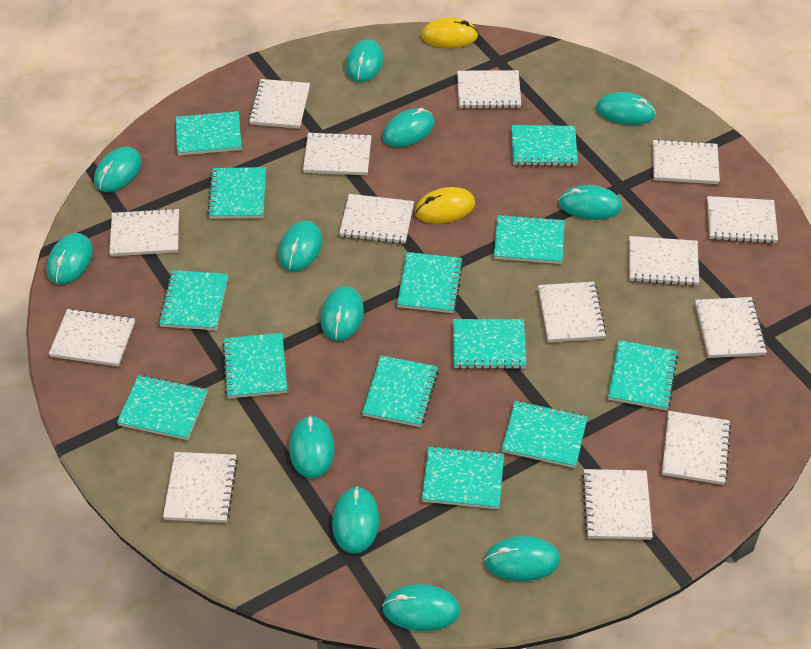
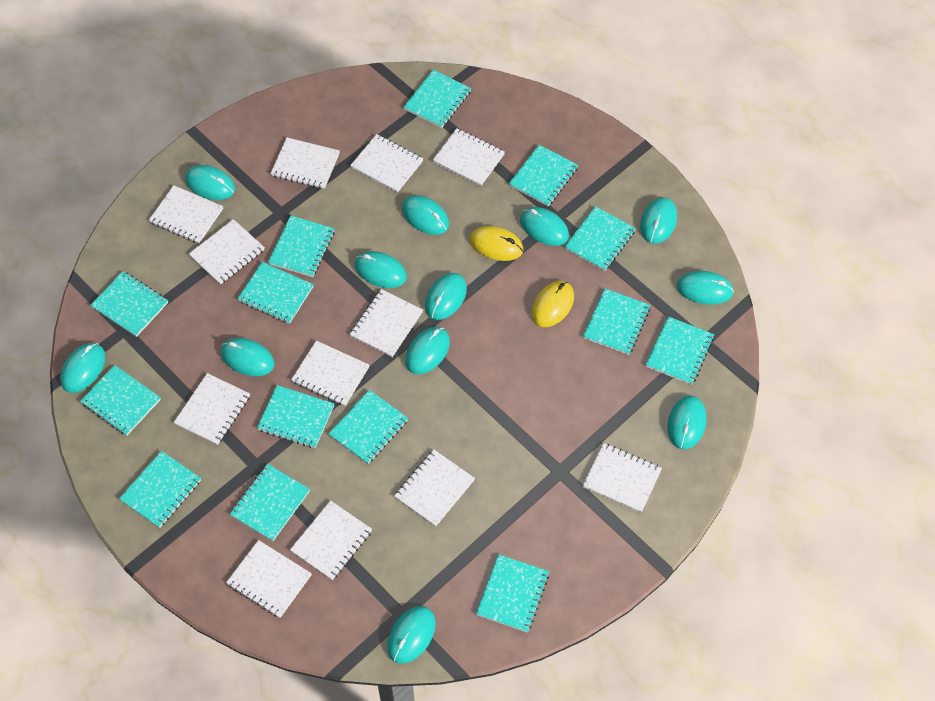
turquoise notebook: [117,375,208,440] [159,270,228,330] [176,110,242,155] [207,167,266,219] [222,333,287,399] [362,355,438,427] [397,252,463,313] [422,446,504,509] [453,319,526,369] [494,214,564,264] [502,400,588,468] [512,125,578,166] [608,340,678,411] = 13 -> [80,365,161,436] [90,271,168,337] [119,451,201,528] [230,464,310,541] [237,262,314,324] [257,385,334,448] [268,216,335,277] [329,390,408,464] [404,70,471,128] [476,554,549,633] [509,145,578,206] [564,206,636,271] [583,288,650,355] [646,316,714,385] = 14
white notebook: [49,308,135,366] [109,208,179,256] [163,452,238,523] [248,79,310,129] [303,132,371,175] [339,194,414,244] [457,70,521,109] [538,282,607,342] [582,469,653,540] [629,236,699,286] [653,139,720,184] [662,411,731,485] [695,297,767,358] [707,196,778,244] = 14 -> [149,185,223,244] [174,373,250,445] [189,219,265,285] [226,540,312,618] [270,137,340,189] [290,500,372,580] [291,341,369,406] [350,134,423,193] [350,289,423,357] [394,450,475,527] [433,128,505,186] [583,443,662,513] = 12

